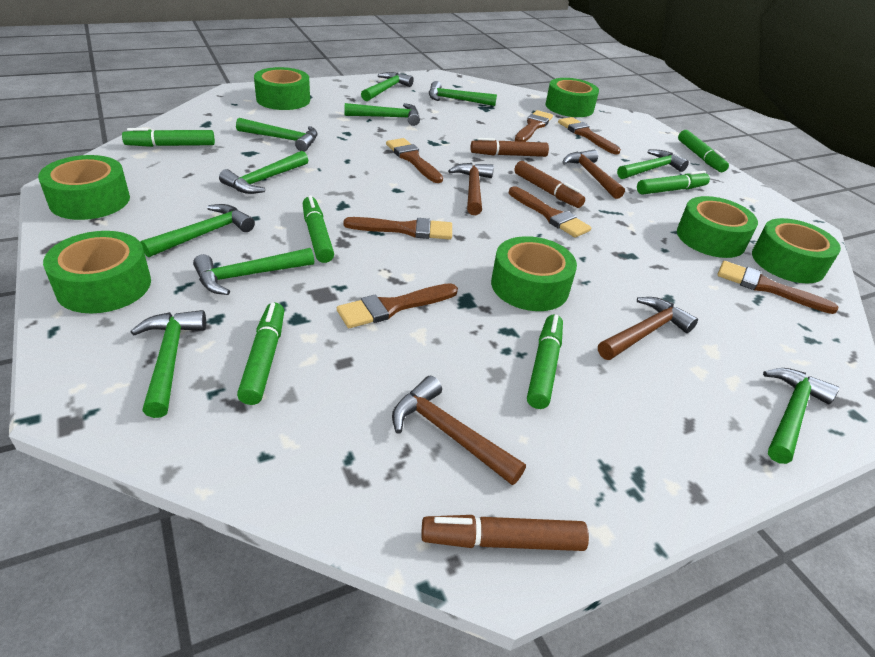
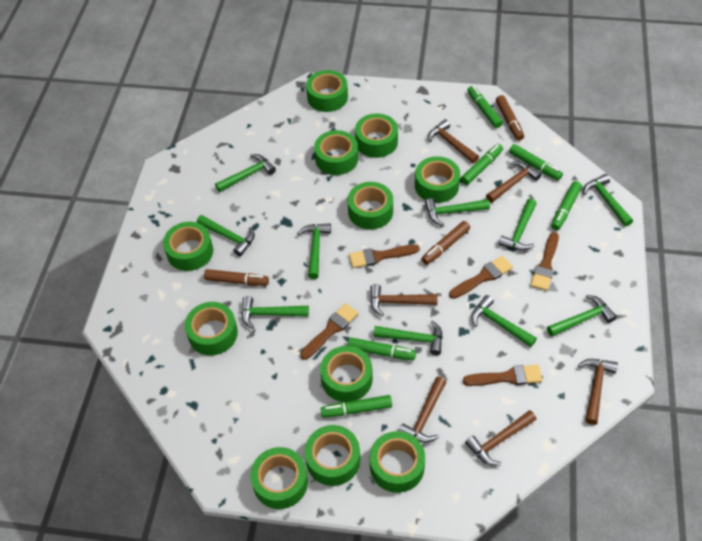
brown brush: [337,283,458,328] [344,217,452,240] [386,138,443,183] [509,186,591,237] [515,110,553,142] [558,117,621,155] [718,261,838,314] = 7 -> [300,303,358,360] [349,244,420,268] [449,256,513,299] [463,365,542,386] [530,232,559,291] = 5
brown hammer: [392,376,526,485] [448,163,494,215] [562,150,625,199] [598,297,698,360] = 4 -> [370,284,437,317] [399,377,446,443] [428,119,479,163] [465,410,536,466] [486,161,542,203] [578,359,618,425] = 6
green tape: [38,155,130,220] [43,231,151,313] [254,67,310,110] [491,236,577,311] [546,78,599,117] [677,196,758,258] [752,218,841,283] = 7 -> [163,222,213,271] [185,302,238,355] [250,447,308,509] [305,425,360,486] [306,70,348,112] [314,130,358,175] [320,346,373,402] [348,182,393,229] [355,114,398,158] [370,431,425,493] [415,156,460,203] = 11

